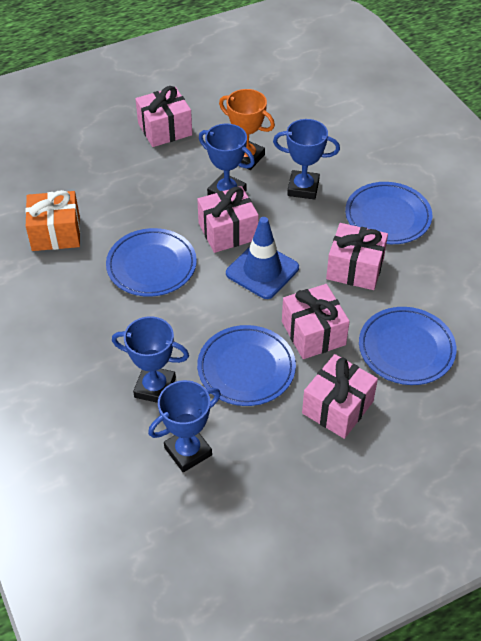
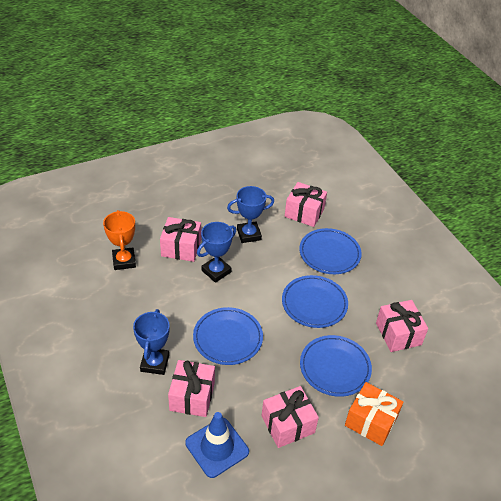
blue trophy: [112,316,189,403] [148,380,221,472] [199,124,255,195] [273,119,340,200] = 4 -> [133,309,170,375] [197,222,236,283] [227,186,274,243] = 3

